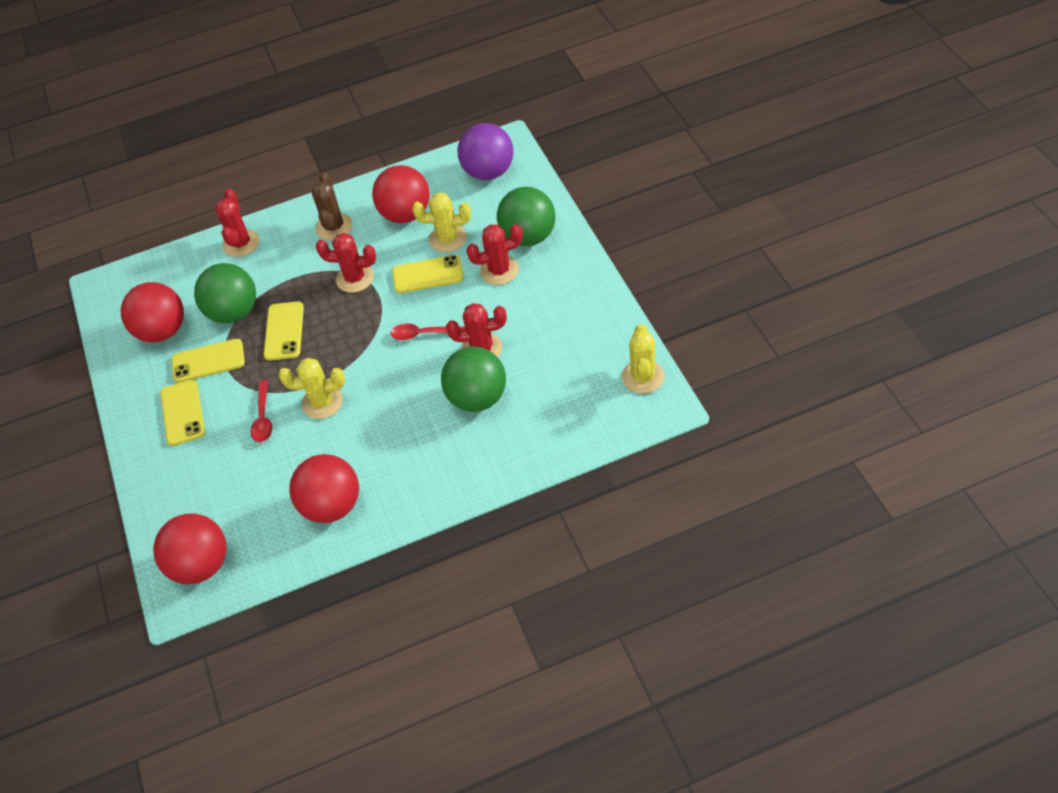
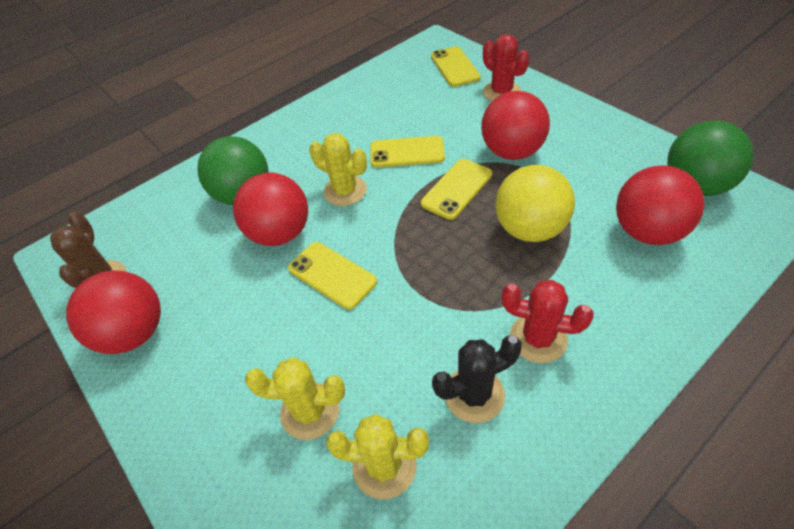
black cactus: none = 0 -> [432,335,522,423] = 1
green ball: [194,263,256,324] [441,346,506,412] [497,187,555,246] = 3 -> [197,136,269,205] [667,121,754,196] = 2
purple ball: [457,123,513,180] = 1 -> none = 0
red cactus: [215,189,259,257] [316,233,376,293] [446,303,507,357] [466,224,523,285] = 4 -> [483,34,529,101] [502,280,594,363] = 2
red spoon: [250,380,272,442] [390,323,465,340] = 2 -> none = 0
yellow ball: none = 0 -> [496,165,575,242] = 1

